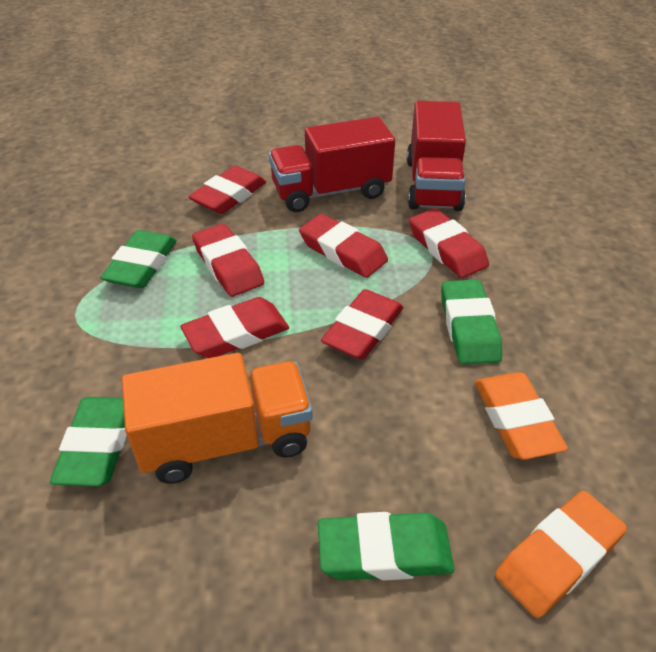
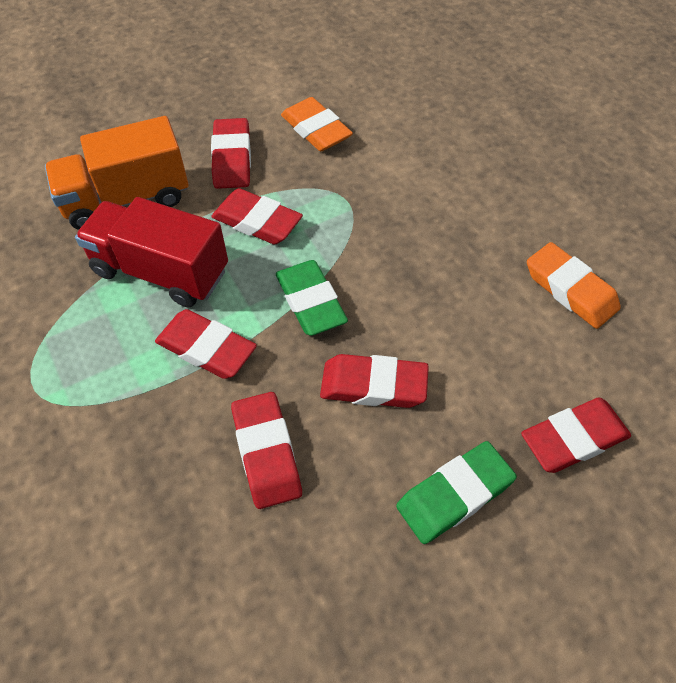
green eraser: [50,397,127,486] [100,230,177,288] [318,512,454,581] [441,279,502,365] = 4 -> [276,260,348,336] [396,441,517,544] = 2
red truck: [269,117,395,212] [406,101,466,211] = 2 -> [75,197,228,307] = 1

